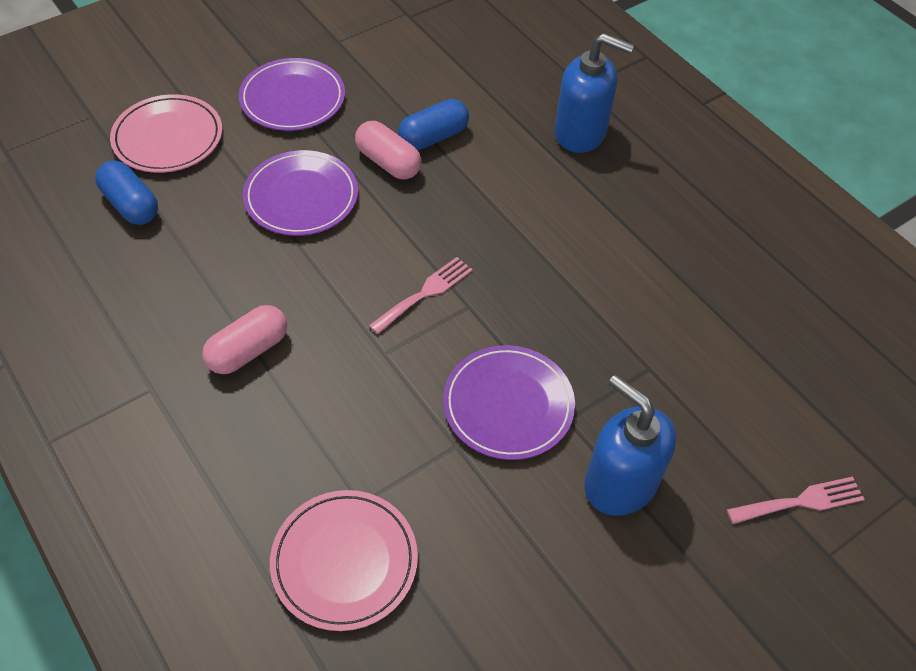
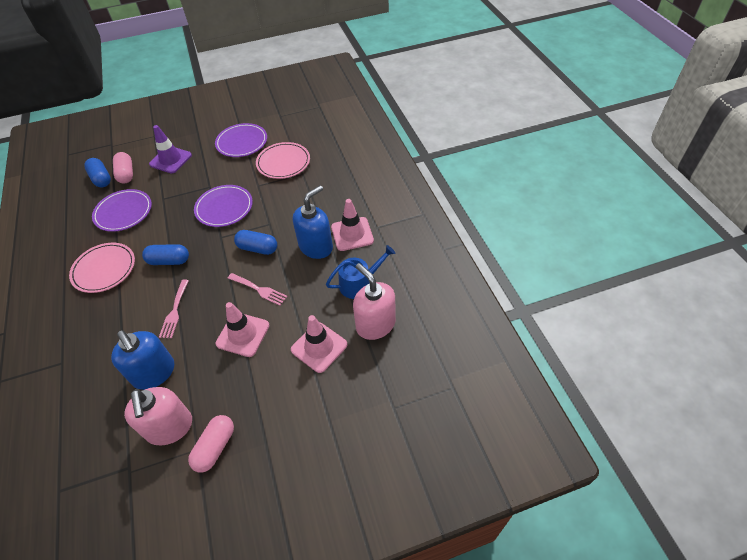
blue capsule: [95,160,158,225] [398,99,469,150] = 2 -> [84,158,111,187] [142,244,189,265] [234,230,277,255] = 3
blue watering can: none = 0 -> [326,245,395,299] = 1
pink soap dispenser: none = 0 -> [124,387,192,445] [353,263,396,340] = 2
pink traffic cone: none = 0 -> [216,302,269,357] [291,315,347,373] [331,199,374,251] = 3
purple traffic cone: none = 0 -> [149,125,192,173] = 1

